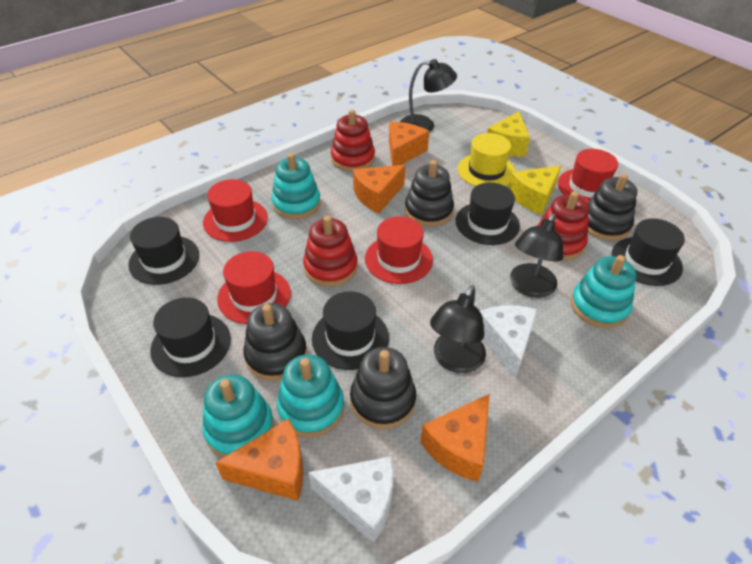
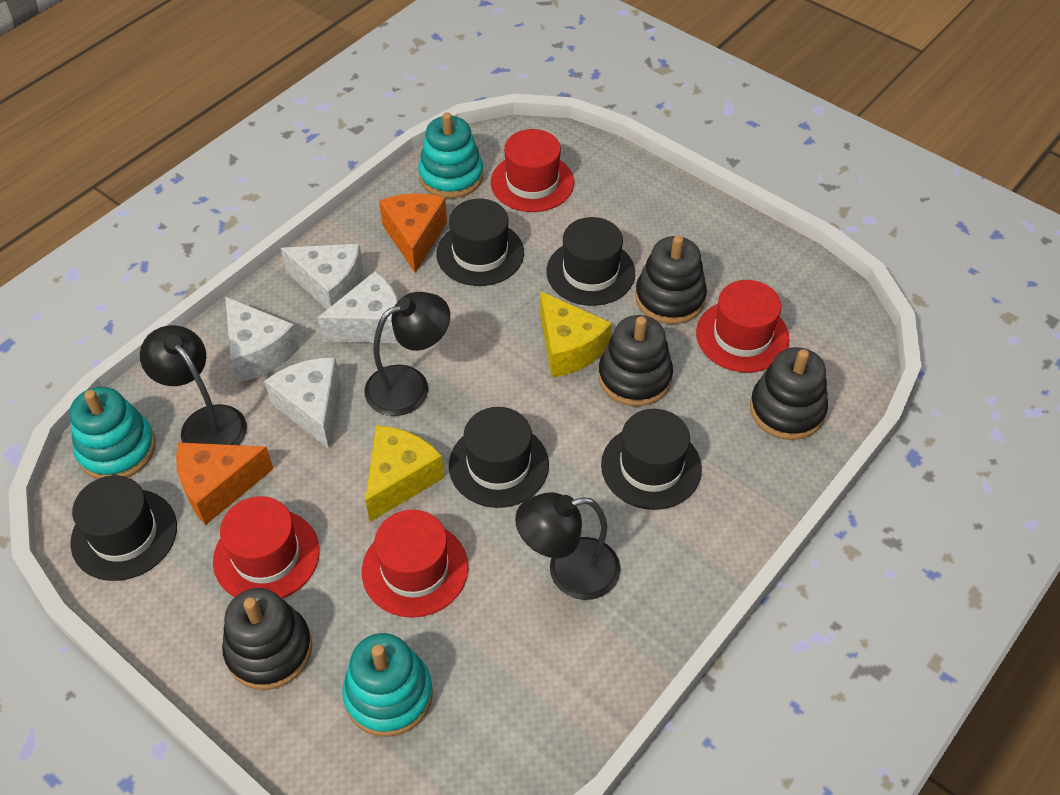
orange cheese: [216,418,303,501] [353,165,406,213] [389,122,429,166] [421,394,490,482] = 4 -> [176,442,273,525] [379,193,447,273] = 2
red stacking toy: [303,216,358,287] [331,110,375,172] [537,192,589,260] = 3 -> none = 0
turquoise stacking toy: [202,374,274,458] [271,153,321,219] [277,354,344,437] [571,255,636,328] = 4 -> [69,387,156,479] [342,633,433,737] [418,112,483,198] = 3
white cheese: [308,456,394,543] [480,305,538,379] = 2 -> [225,297,300,382] [264,357,340,449] [281,244,364,309] [317,271,399,343] = 4
yellow hat: [458,133,516,186] = 1 -> none = 0

